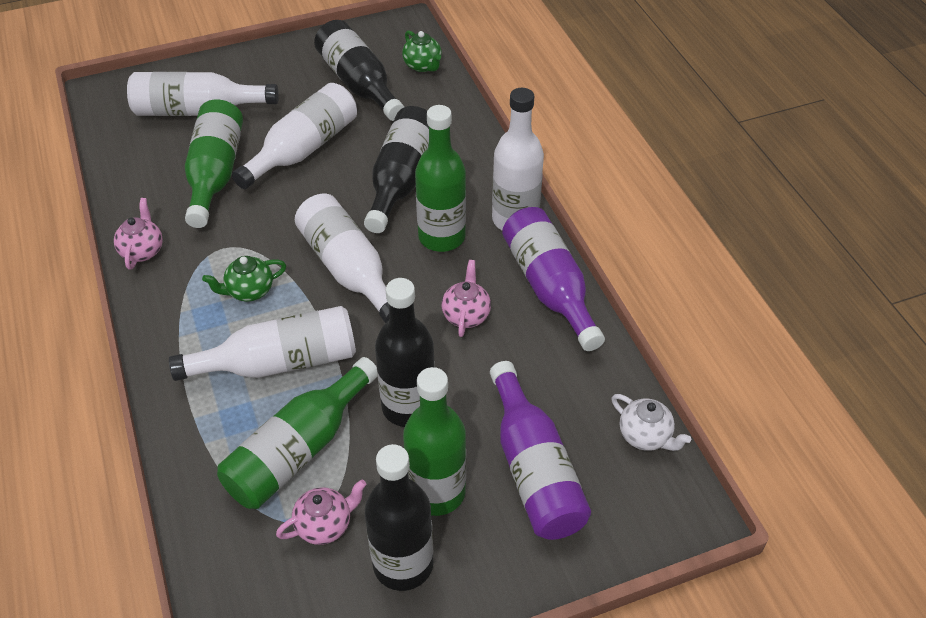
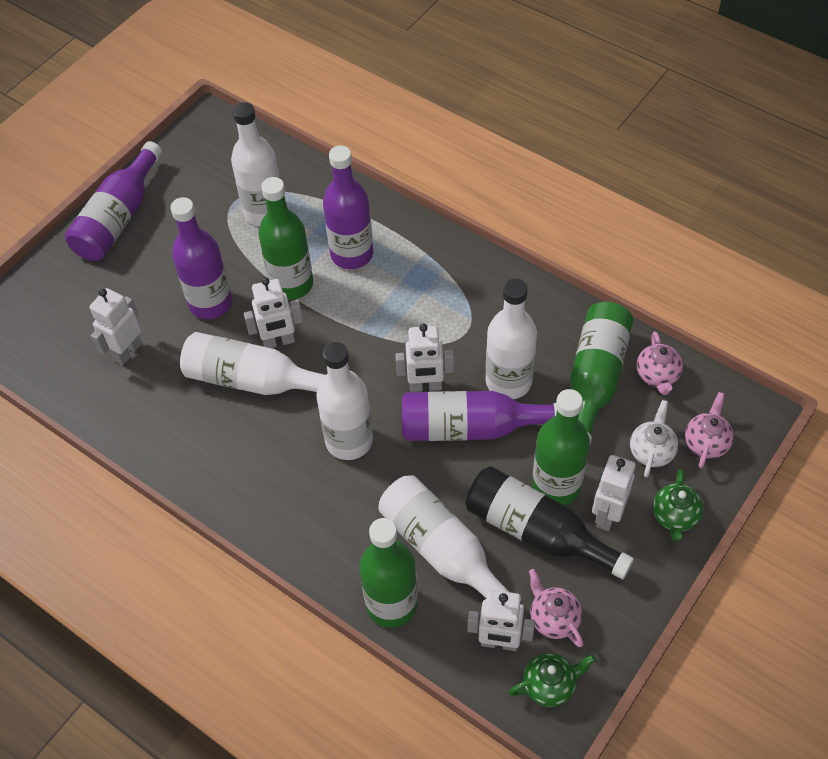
black bottle: [314,20,404,121] [364,106,429,233] [365,444,434,591] [375,278,435,427] = 4 -> [465,466,634,579] = 1
purple bottle: [490,361,591,540] [502,207,605,351] = 2 -> [65,141,162,261] [170,197,232,319] [323,145,373,269] [402,391,557,441] = 4
white robot: none = 0 -> [89,288,142,365] [244,277,303,348] [395,323,454,392] [467,590,535,651] [592,455,636,531] = 5

